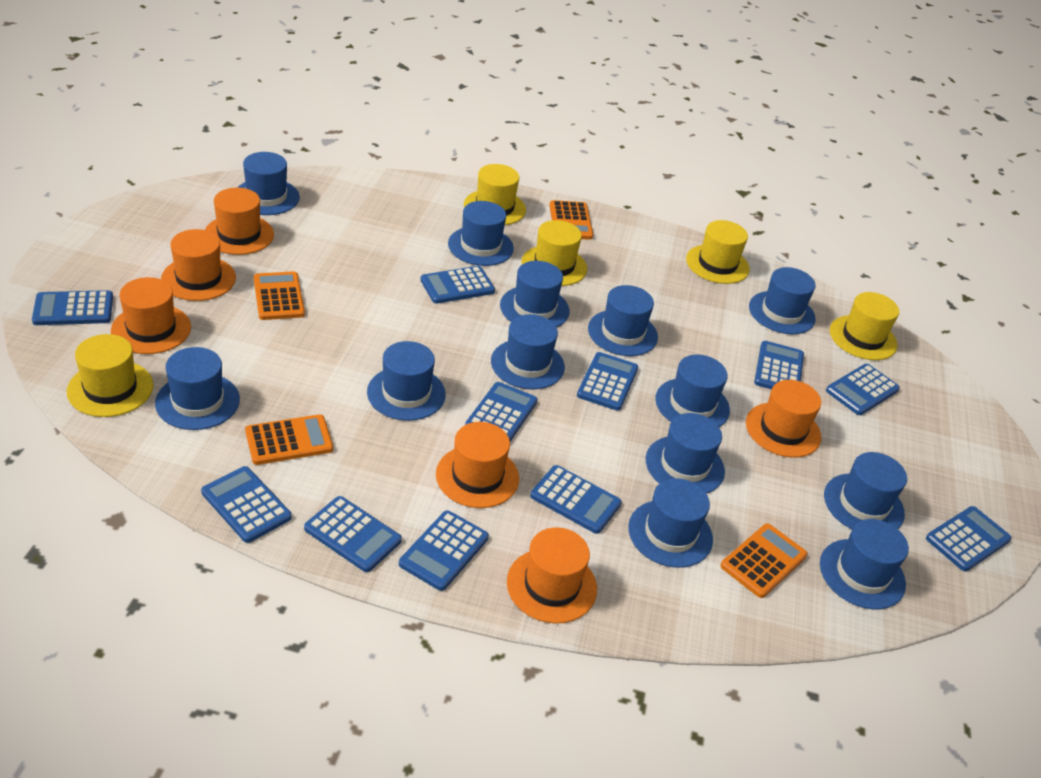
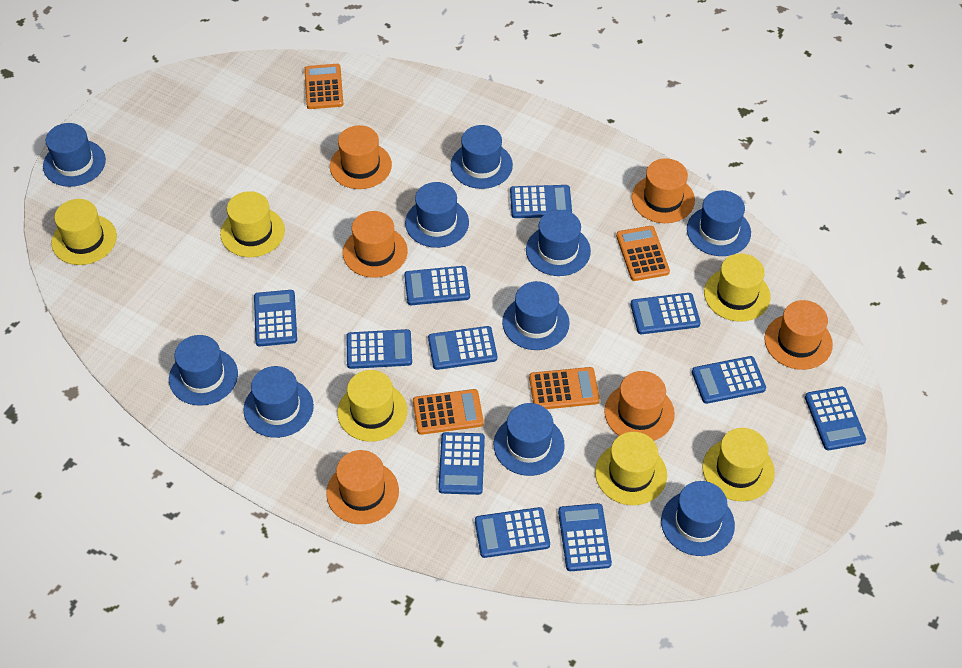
blue hat: [155,347,240,430] [237,152,300,215] [367,341,446,421] [448,201,514,266] [491,314,565,390] [500,261,569,328] [588,285,658,356] [628,478,713,568] [646,413,725,494] [655,354,730,427] [749,267,816,334] [820,519,909,609] [824,452,907,529] = 13 -> [43,123,106,187] [169,335,238,406] [243,366,314,438] [405,182,469,248] [451,125,513,189] [494,403,565,476] [502,281,570,350] [526,210,591,276] [661,481,735,556] [687,190,751,256] = 10
yellow hat: [67,334,153,417] [464,164,526,225] [521,220,587,286] [686,220,750,284] [829,292,899,360] = 5 -> [51,199,117,265] [220,191,285,257] [337,370,407,442] [595,432,667,505] [702,428,775,501] [704,254,770,322] = 6

